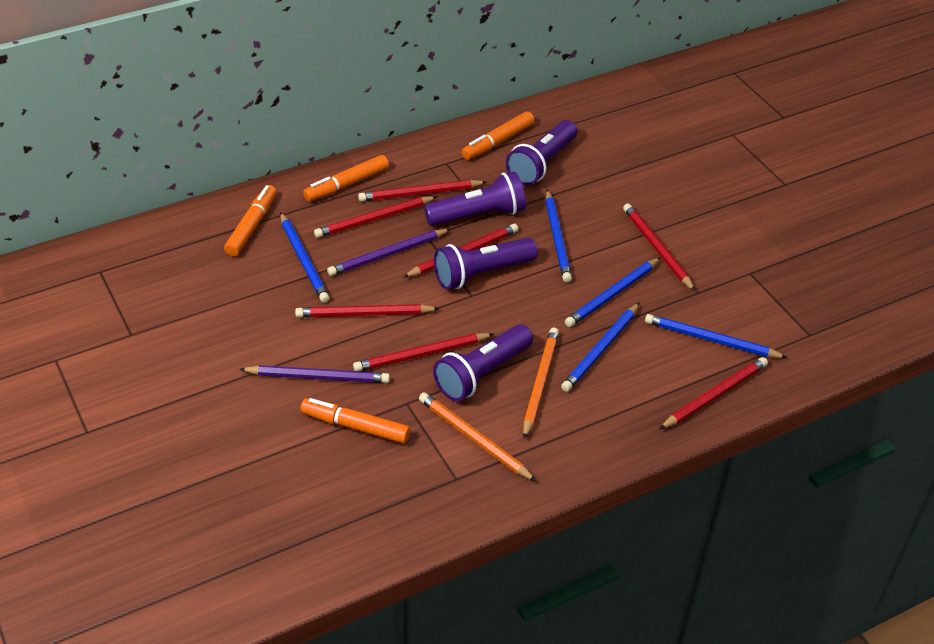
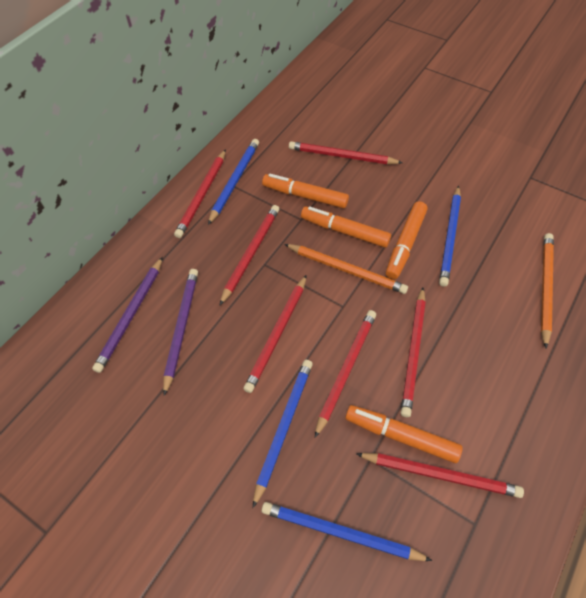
blue pencil: [280,212,330,303] [546,189,572,282] [561,303,639,392] [565,257,661,327] [645,314,788,358] = 5 -> [208,139,259,225] [253,360,313,508] [262,502,432,561] [439,186,461,287] = 4
purple flashlight: [424,171,526,226] [433,324,533,401] [434,238,538,290] [506,120,577,186] = 4 -> none = 0

